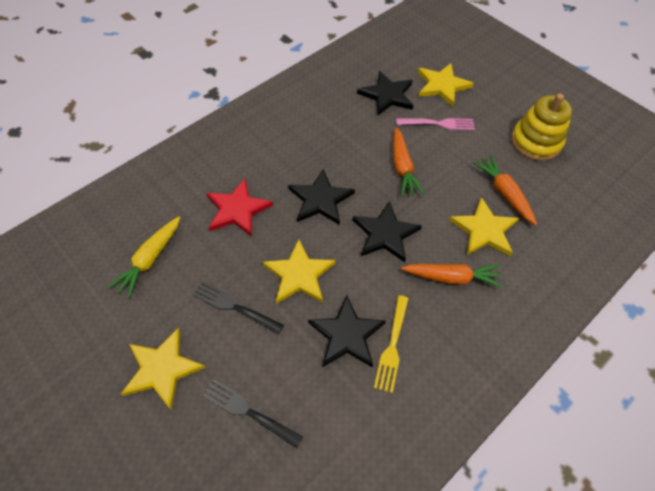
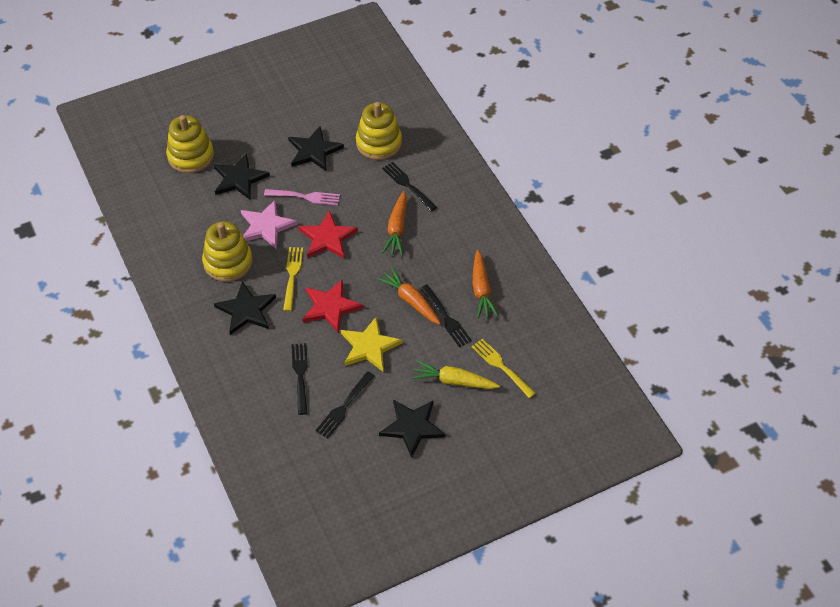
black fork: [193,281,284,334] [203,379,303,448] = 2 -> [291,343,308,415] [315,372,374,438] [382,162,437,211] [420,284,472,347] = 4
pink star: none = 0 -> [241,200,298,249] = 1
red star: [207,179,273,237] = 1 -> [298,210,358,259] [302,279,363,333] = 2
yellow fork: [374,295,409,393] = 1 -> [283,247,303,311] [472,338,536,398] = 2
yellow stacking toy: [511,93,572,161] = 1 -> [166,115,214,173] [202,221,253,282] [356,102,402,160] = 3
yellow star: [121,328,205,410] [262,239,336,304] [418,63,474,106] [449,197,519,256] = 4 -> [341,317,403,372] = 1

